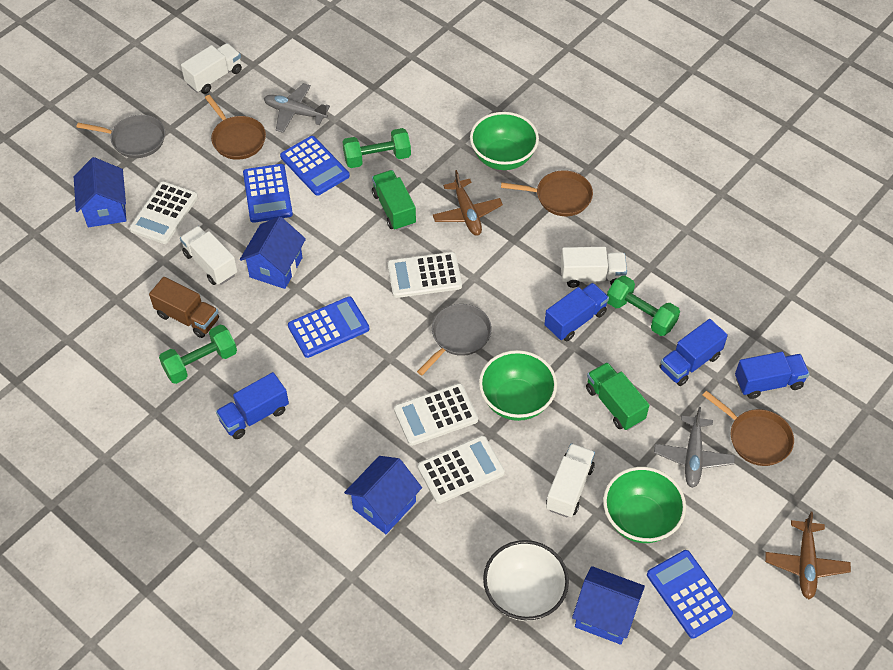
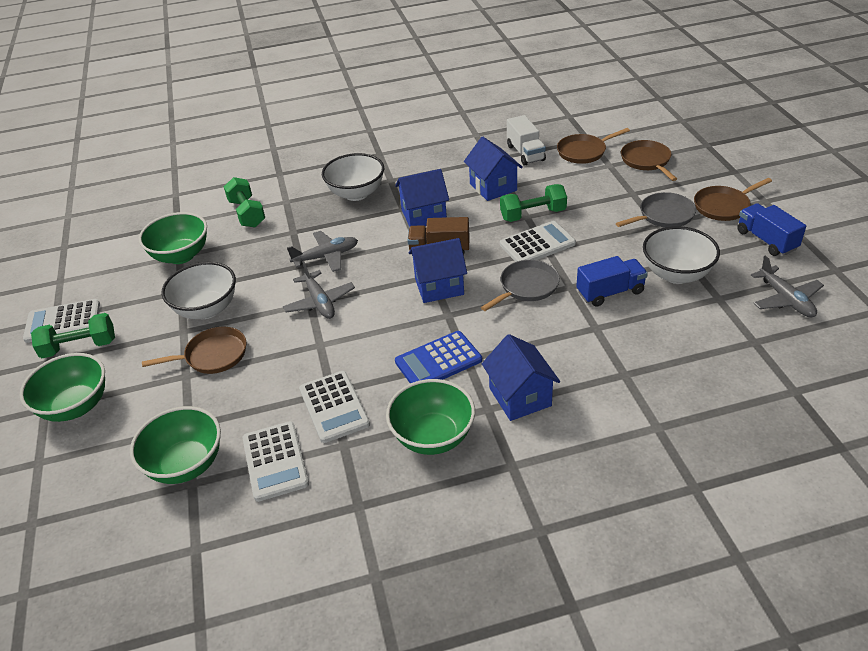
blue calculator: [243,164,293,223] [280,136,350,196] [288,296,369,358] [647,550,733,639] = 4 -> [395,331,482,384] = 1
blue truck: [216,372,289,439] [544,283,609,341] [660,319,728,386] [735,352,810,399] = 4 -> [576,256,648,307] [737,203,806,256] = 2
brown pan: [205,95,266,160] [501,170,593,216] [703,390,794,466] = 3 -> [142,326,246,374] [557,128,630,164] [621,140,677,181] [694,178,772,221] = 4
brown plane: [433,170,503,236] [765,512,851,599] = 2 -> none = 0
green bowl: [470,112,539,170] [479,350,557,421] [603,467,686,543] = 3 -> [20,353,105,422] [130,406,221,484] [139,212,207,264] [386,379,475,455] = 4
green truck: [372,170,416,231] [586,362,649,430] = 2 -> none = 0
grey plane: [264,83,330,133] [654,407,735,488] = 2 -> [283,261,355,319] [287,231,358,272] [751,256,824,318] = 3
white bowl: [483,540,569,621] = 1 -> [161,262,236,319] [322,153,384,201] [643,226,720,284] = 3
white truck: [180,226,237,285] [181,43,242,94] [546,443,595,518] [561,247,627,288] = 4 -> [507,115,546,166] = 1

